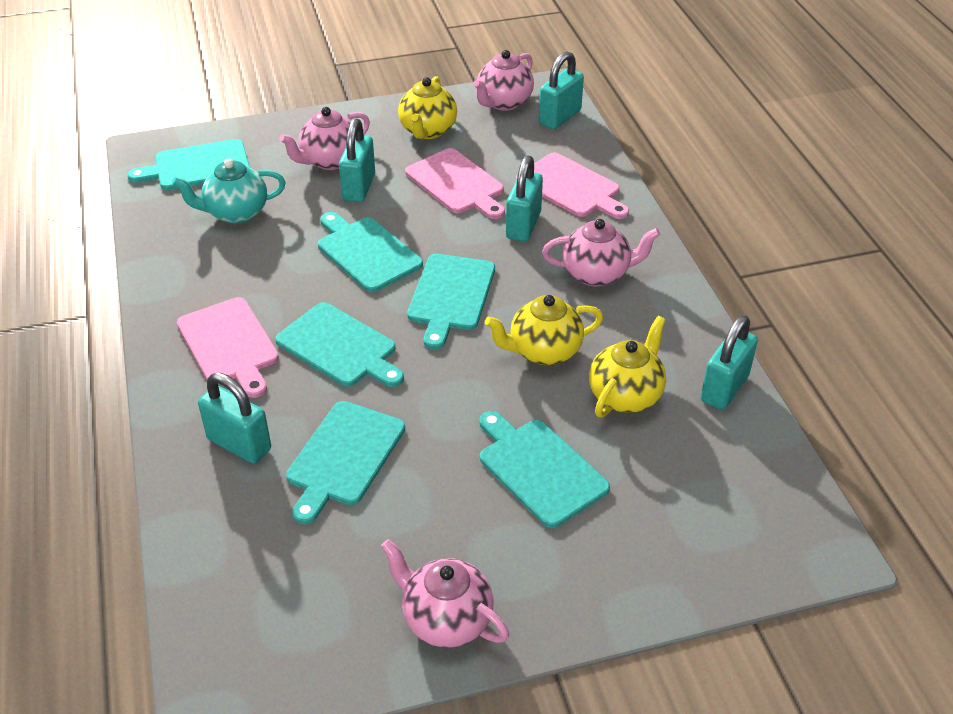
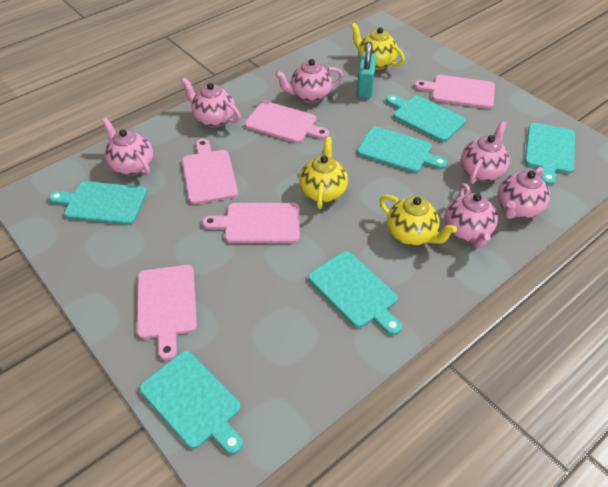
pink cutting board: [177,297,279,398] [405,148,505,219] [516,153,629,219] = 3 -> [137,265,197,360] [182,139,238,204] [202,203,300,243] [245,101,329,143] [414,75,495,109] = 5
pink teapot: [279,107,370,170] [381,539,509,648] [473,50,534,111] [542,219,660,286] = 4 -> [102,118,153,176] [181,77,241,127] [275,59,344,103] [444,183,498,248] [461,121,510,184] [497,167,550,219] = 6
turquoise padlock: [198,373,271,464] [339,119,375,202] [506,156,543,242] [539,52,584,129] [701,315,758,410] = 5 -> [357,42,376,98] = 1
turquoise teapot: [172,158,286,224] = 1 -> none = 0

